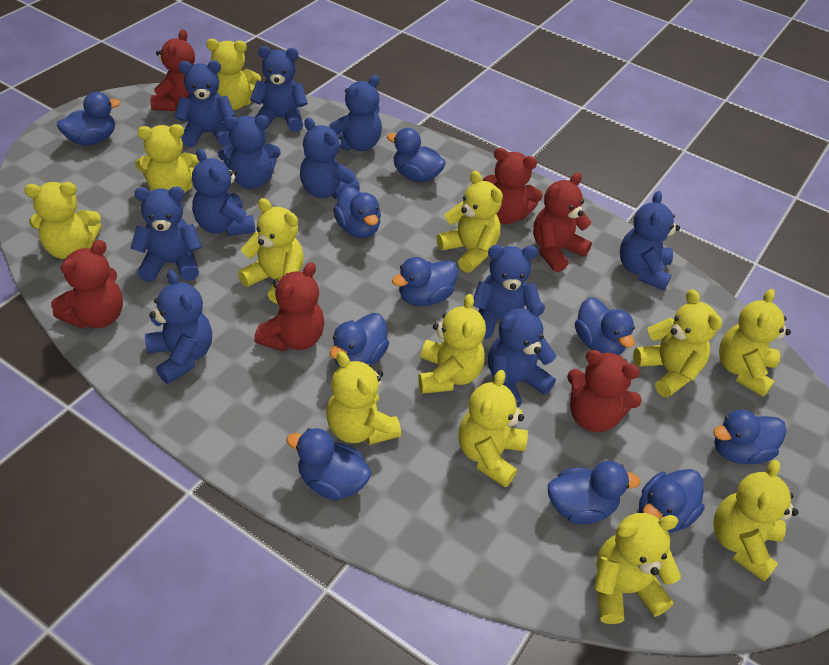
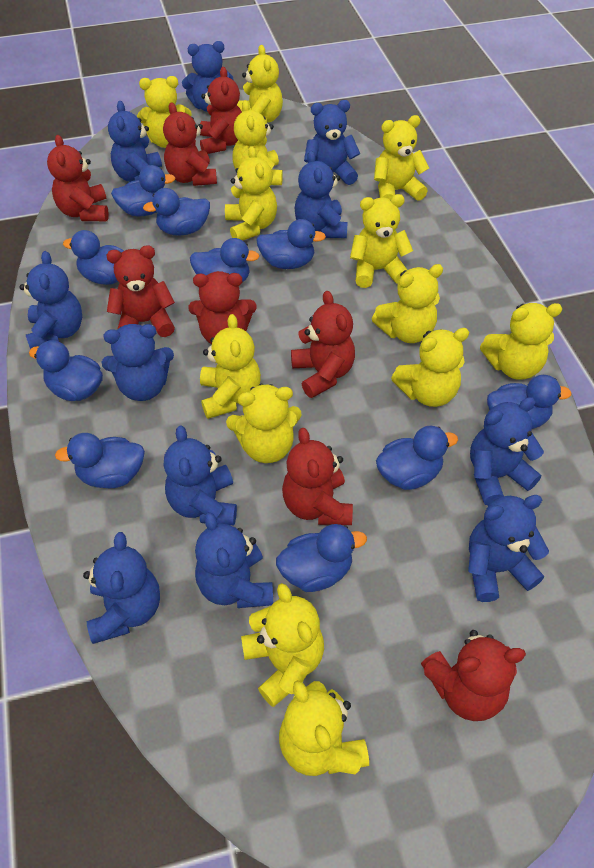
red teddy bear: [51,240,123,328] [151,29,195,111] [254,262,325,352] [483,148,543,224] [533,173,592,272] [567,350,642,432] = 6 -> [47,135,109,221] [106,245,175,337] [163,102,217,186] [189,271,257,344] [200,67,242,154] [282,428,353,525] [291,291,355,398] [421,630,526,721] = 8
yellow teddy bear: [24,182,101,259] [135,124,199,193] [206,39,261,110] [238,198,304,304] [326,351,401,445] [418,294,486,394] [436,171,503,273] [458,370,528,487] [594,513,681,624] [633,289,722,398] [713,460,798,582] [719,289,791,397] = 12 -> [137,76,192,148] [200,314,261,419] [225,146,277,240] [226,384,302,463] [233,100,283,185] [237,45,283,123] [241,583,324,707] [279,680,369,776] [350,194,413,288] [372,264,443,343] [374,115,429,201] [391,328,469,407] [480,303,562,380] = 13

